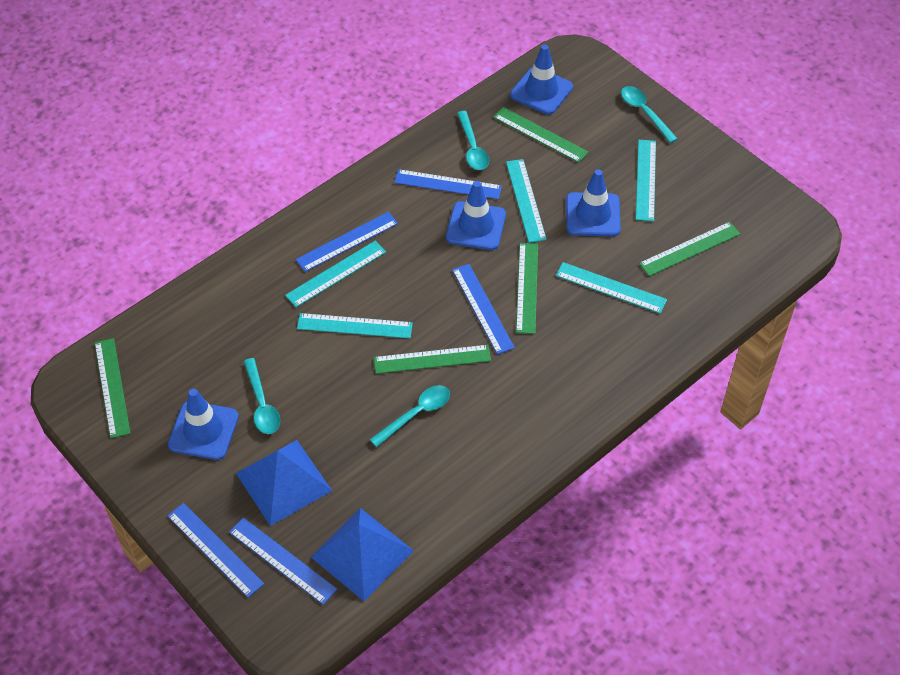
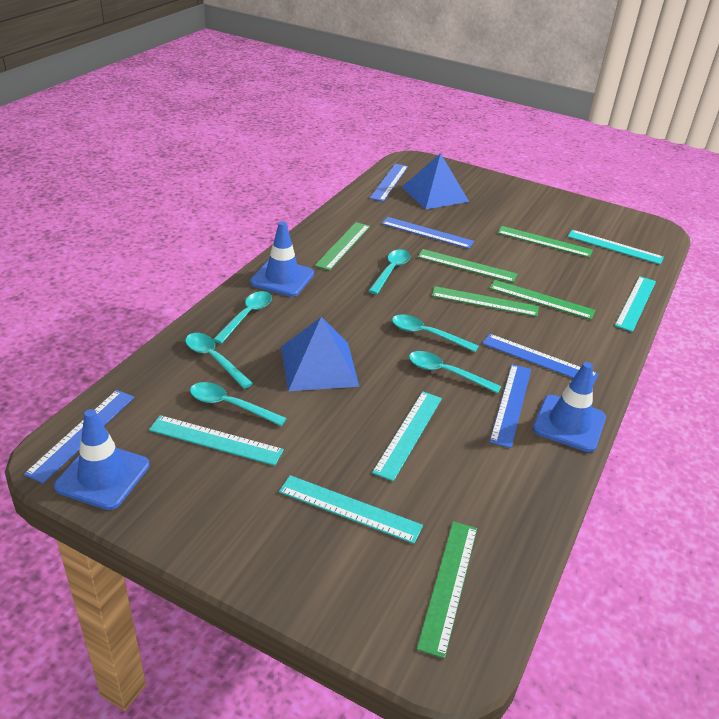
blue traffic cone: [168,389,239,460] [446,181,506,250] [510,44,573,115] [566,169,621,236] = 4 -> [54,409,150,510] [250,221,314,297] [533,362,606,452] = 3
green ruler: [95,338,131,438] [374,345,491,374] [493,107,588,163] [516,243,538,334] [639,222,740,276] = 5 -> [314,222,370,271] [417,521,477,659] [418,249,517,283] [432,286,539,317] [489,280,595,320] [498,226,593,258] = 6
turquoise spoon: [244,358,280,434] [370,385,450,447] [457,111,489,170] [621,86,678,143] = 4 -> [185,333,253,389] [190,382,287,426] [213,291,272,344] [369,249,410,294] [392,314,479,352] [409,351,501,393] = 6

